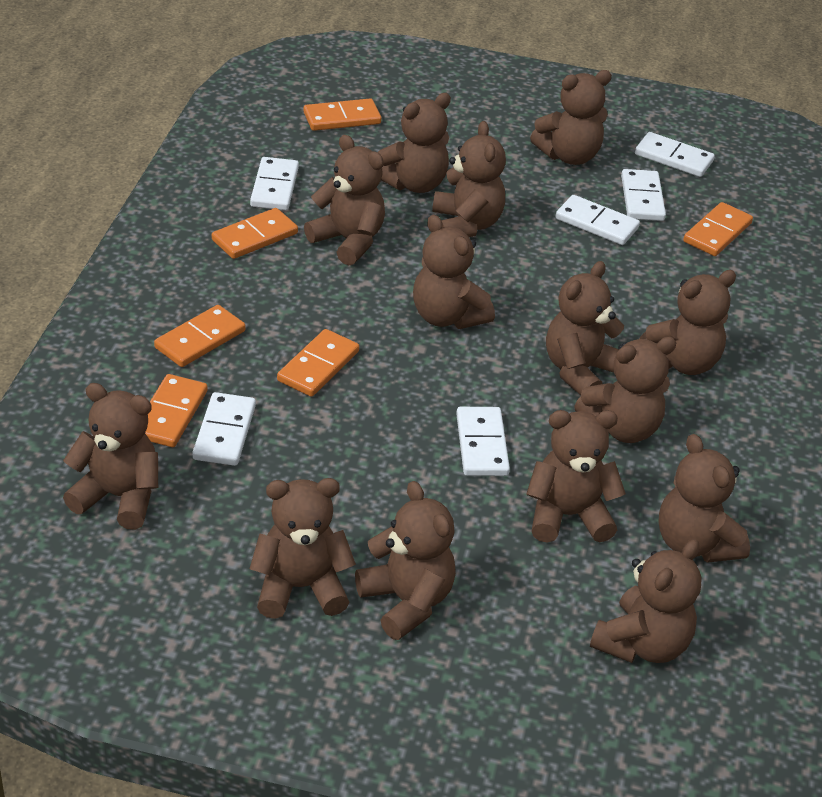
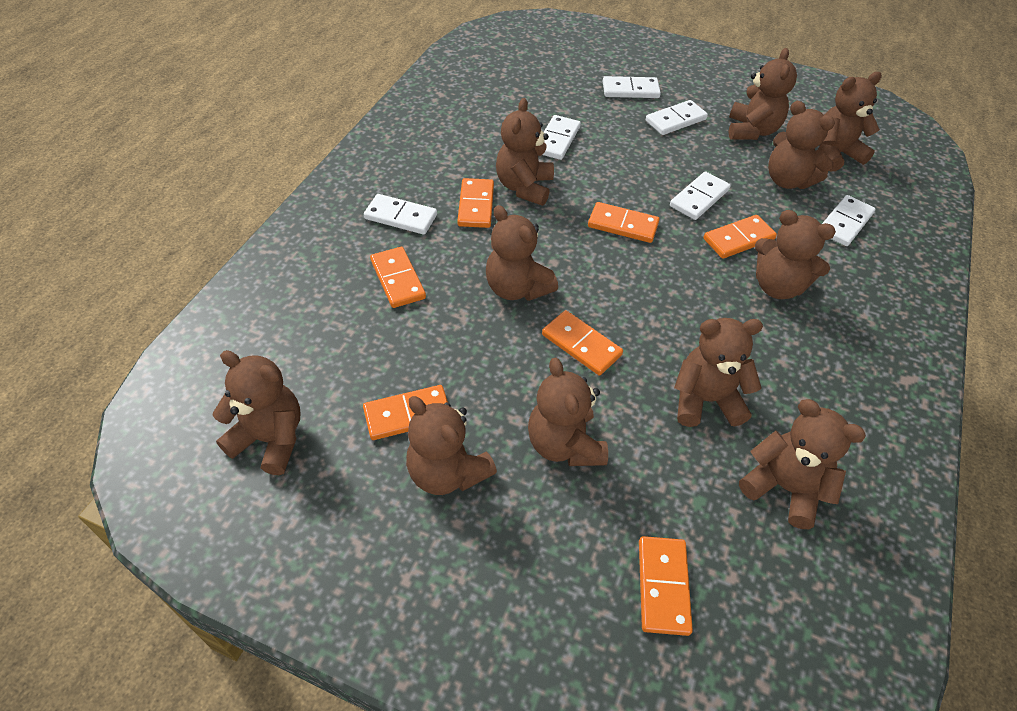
brown teddy bear: [63,383,158,530] [250,478,356,619] [304,135,385,265] [355,481,456,640] [378,93,451,193] [413,215,495,329] [432,121,506,237] [526,410,626,543] [530,70,612,165] [546,261,624,395] [574,337,676,443] [590,539,702,663] [639,270,736,375] [658,434,750,563] = 14 -> [212,350,300,475] [406,396,497,495] [486,205,558,301] [496,98,554,206] [528,358,608,466] [674,318,763,427] [729,48,797,140] [739,399,866,529] [755,210,836,299] [768,101,835,189] [818,72,882,171] = 11
orange domino: [145,374,208,447] [154,305,245,367] [212,208,298,259] [277,329,359,397] [304,98,381,131] [683,202,753,256] = 6 -> [363,385,448,440] [370,247,426,308] [457,178,494,228] [542,310,623,375] [588,202,660,243] [639,536,693,636] [703,215,777,259] = 7

